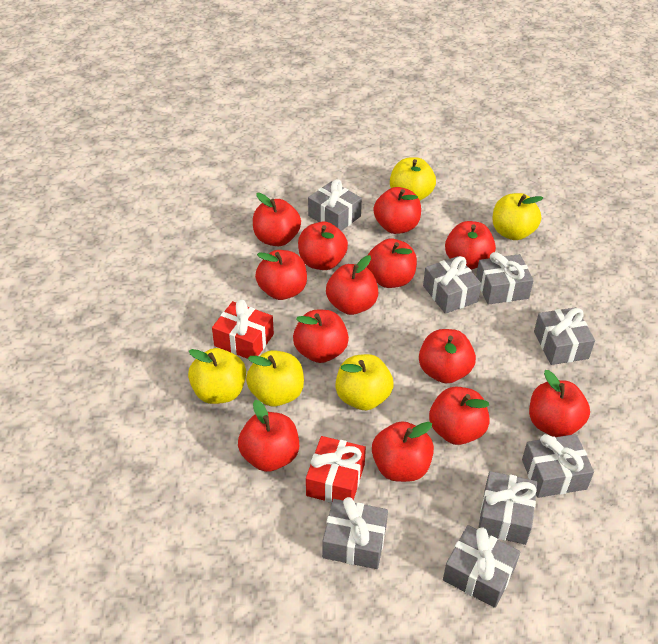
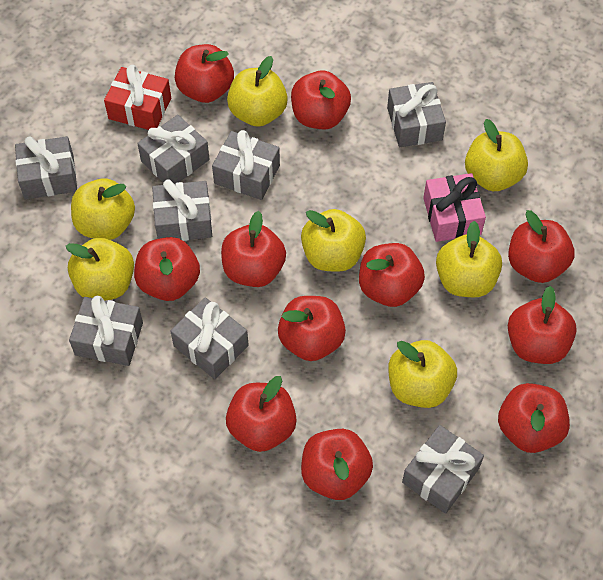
pink gift: none = 0 -> [423,173,486,242] = 1
red apple: [238,400,299,472] [253,193,301,246] [255,250,307,300] [293,310,349,363] [298,222,348,270] [326,255,378,315] [367,239,417,288] [372,421,434,482] [373,187,421,234] [419,329,476,384] [429,387,490,445] [445,221,496,269] [529,370,590,437] = 13 -> [134,237,200,301] [175,44,234,103] [221,211,286,287] [226,376,297,452] [278,296,346,361] [291,70,351,129] [301,429,373,500] [359,243,425,307] [498,383,570,453] [508,210,575,283] [508,286,577,364] = 11
red gift: [212,300,274,359] [306,436,366,503] = 2 -> [104,65,171,130] = 1
yellow apple: [188,348,246,404] [246,350,304,406] [335,354,394,410] [390,157,436,200] [492,193,543,240] = 5 -> [66,238,134,301] [71,178,135,240] [227,56,288,127] [301,209,366,272] [388,340,457,408] [436,221,502,297] [465,119,528,191] = 7

